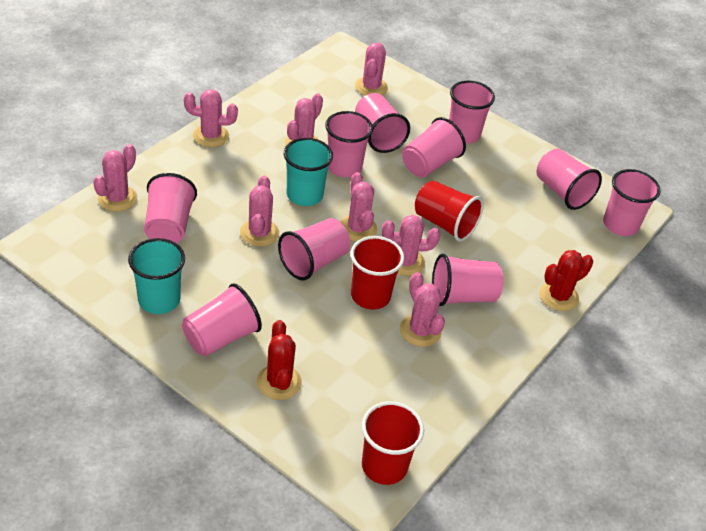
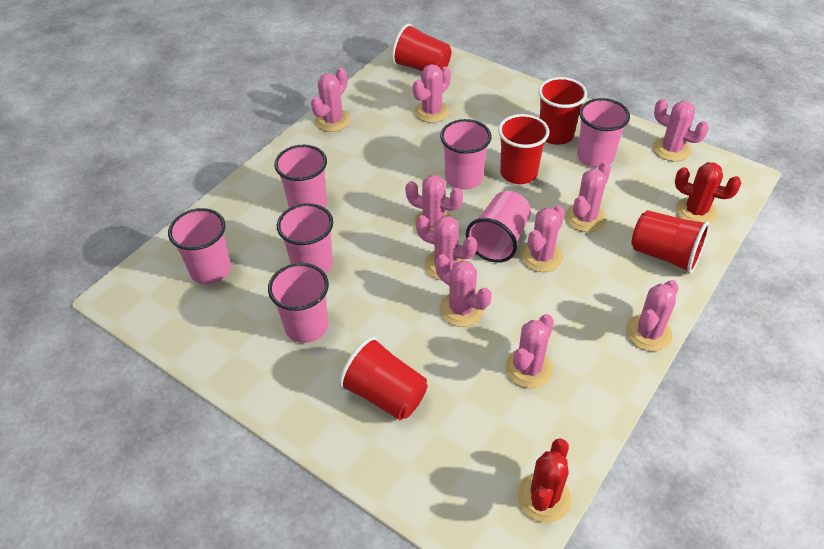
pink cactus: [93,144,137,211] [184,89,238,147] [240,176,279,247] [285,93,323,145] [340,172,377,242] [355,43,388,96] [382,215,440,276] [400,272,445,347] = 8 -> [311,68,351,132] [405,175,463,231] [413,64,451,123] [416,215,477,280] [436,254,491,327] [505,314,554,388] [521,206,565,272] [565,161,611,232] [626,280,679,351] [653,99,709,162] = 10
pink cup: [144,173,197,243] [182,283,262,356] [278,218,350,280] [325,111,373,177] [355,93,410,153] [402,117,466,177] [432,254,504,306] [449,81,495,144] [536,148,602,210] [603,169,661,236] = 10 -> [168,208,231,284] [268,263,329,343] [274,145,327,208] [277,203,333,274] [440,119,492,190] [466,191,531,263] [577,98,630,168] = 7
red cup: [350,236,404,310] [362,401,424,485] [415,181,484,242] = 3 -> [339,336,428,420] [392,24,451,71] [498,114,549,184] [538,77,587,145] [631,210,710,274] = 5
turquoise cup: [128,238,185,314] [284,138,333,206] = 2 -> none = 0

